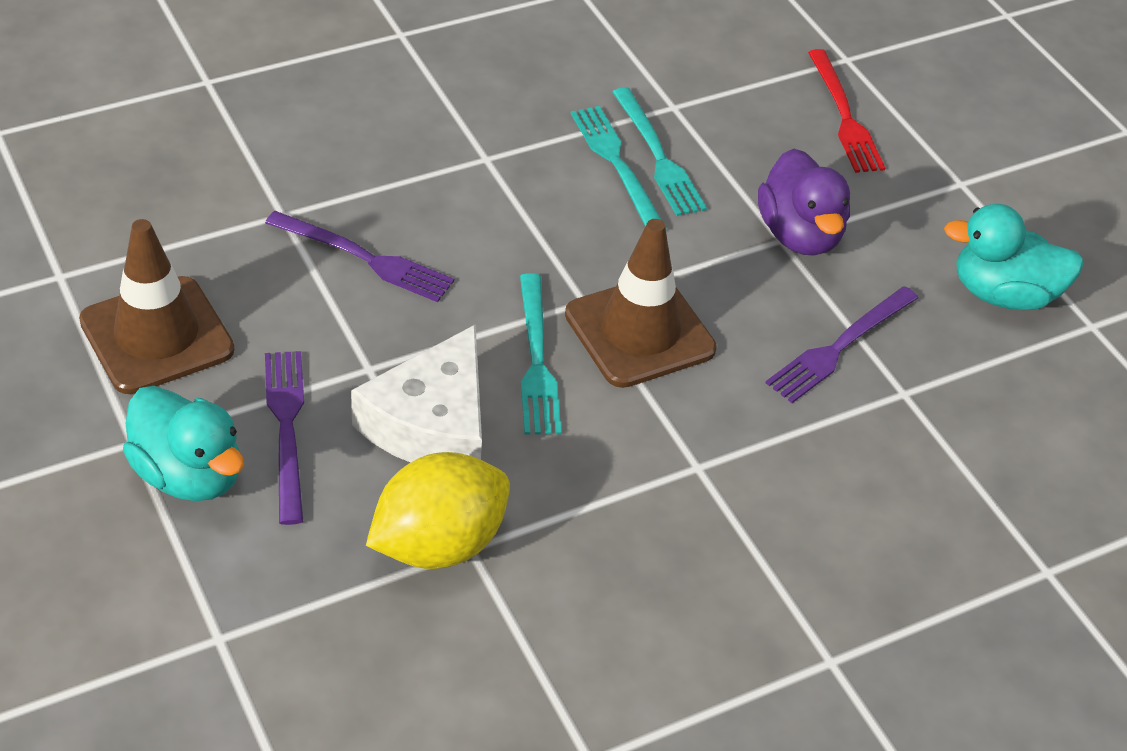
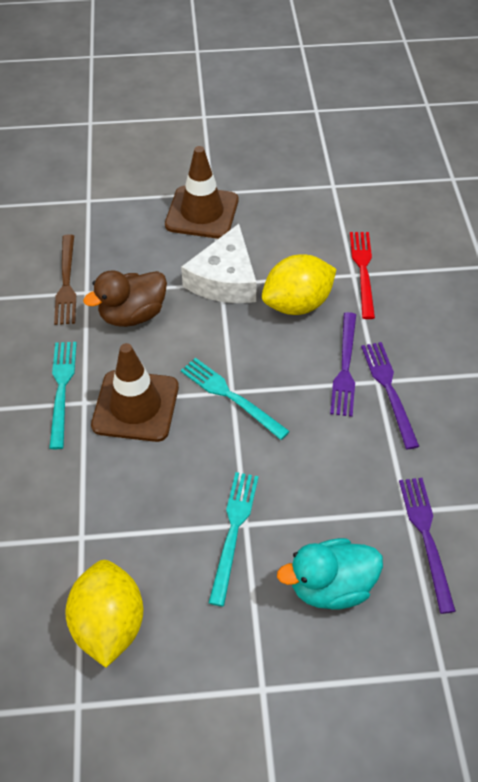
brown duck: none = 0 -> [83,270,167,327] = 1
brown fork: none = 0 -> [54,234,76,325] = 1
purple duck: [758,148,850,256] = 1 -> none = 0
turquoise duck: [123,386,244,501] [944,204,1084,310] = 2 -> [277,538,383,610] = 1
yellow lemon: [366,452,510,569] = 1 -> [65,560,143,668] [262,255,337,315] = 2

